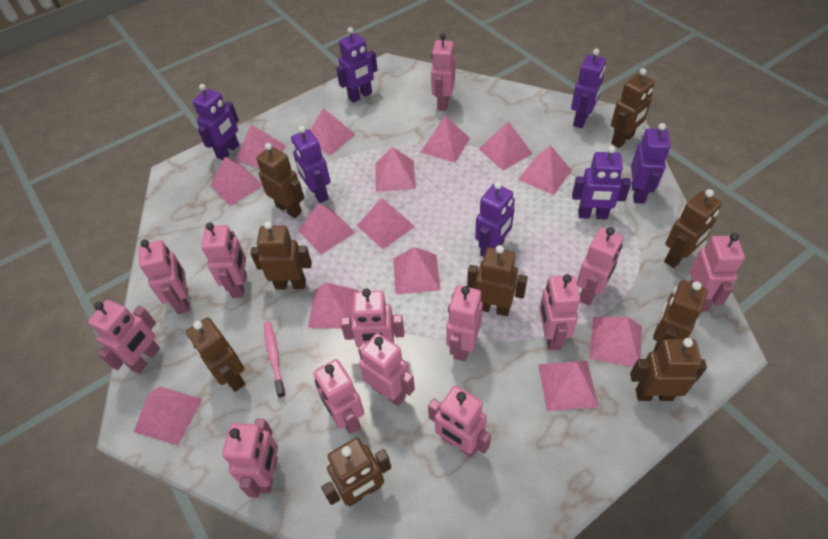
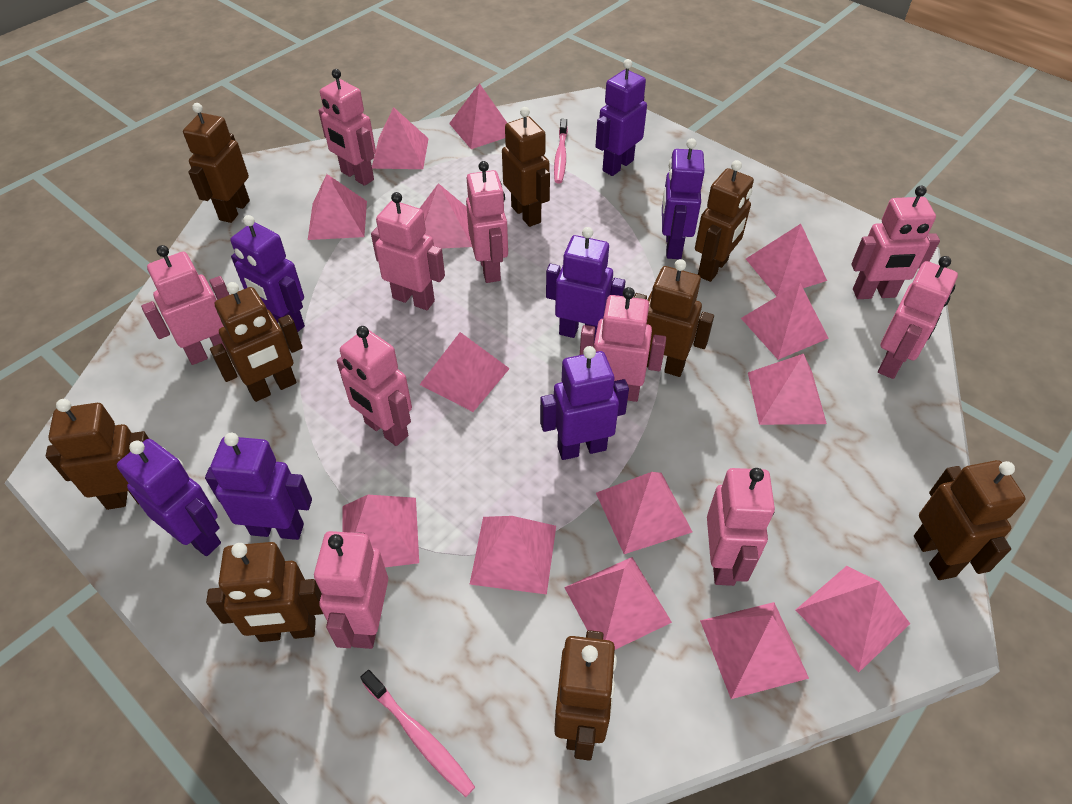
pink robot: [88,300,160,374] [139,239,190,314] [201,223,247,298] [222,419,278,498] [314,359,364,434] [341,289,404,347] [358,333,415,406] [428,386,491,457] [431,33,455,111] [446,285,483,361] [539,274,580,350] [577,227,623,305] [689,233,745,312] = 13 -> [141,245,229,365] [314,531,388,649] [318,69,376,186] [337,326,412,446] [371,192,445,310] [466,161,508,283] [580,287,666,402] [707,468,775,586] [851,186,940,299] [878,256,958,379] = 10
pink toothbrush: [264,322,286,398] = 1 -> [360,670,475,797] [554,119,568,184] = 2

